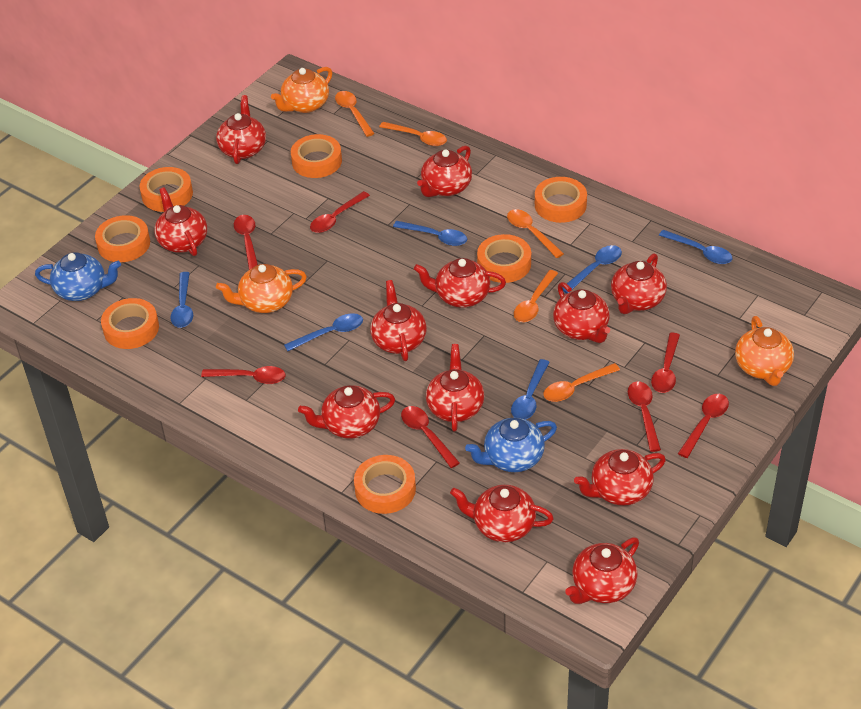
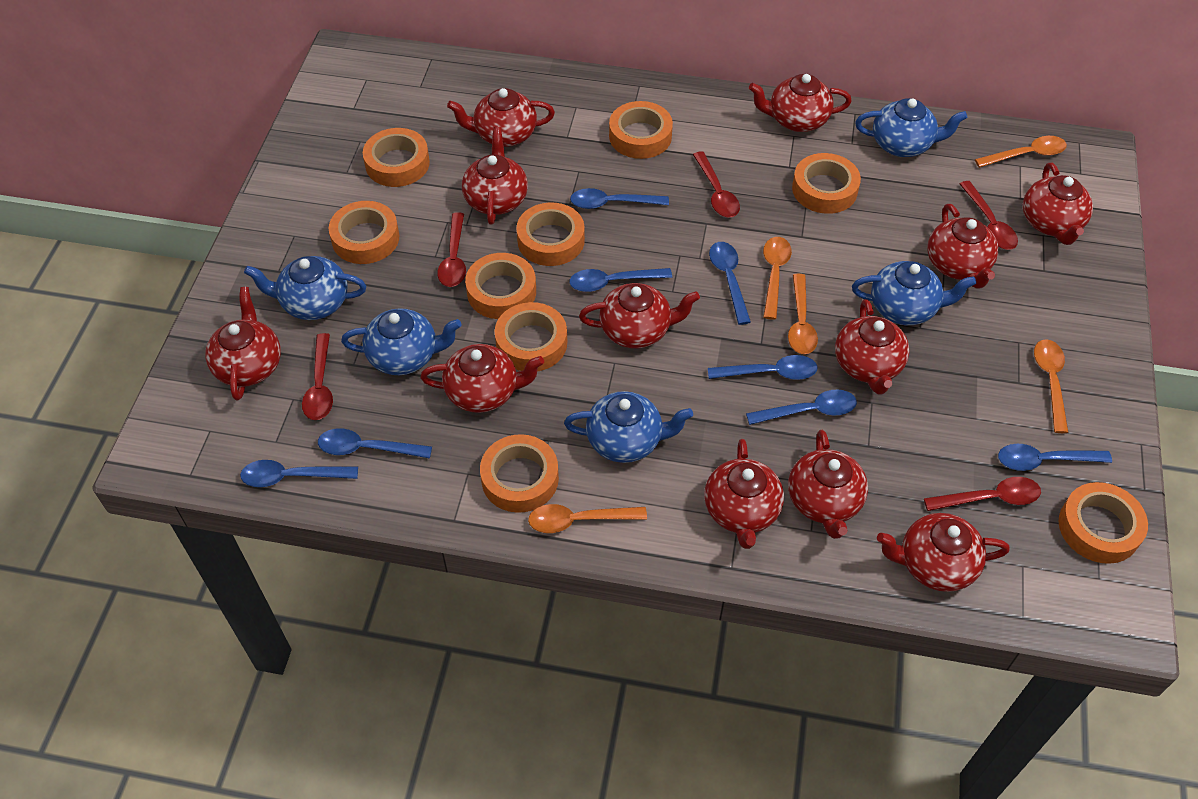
blue spoon: [170,272,193,328] [284,313,363,351] [393,221,467,246] [511,359,550,419] [563,245,622,293] [659,230,732,264] = 6 -> [240,460,358,487] [318,428,432,459] [569,268,672,292] [570,188,669,209] [708,355,818,380] [709,242,751,325] [746,390,857,425] [998,444,1112,471] = 8
blue teapot: [35,252,121,301] [465,418,557,472] = 2 -> [244,256,366,320] [341,308,462,375] [564,391,693,463] [852,261,976,325] [855,98,967,157] = 5
orange tape: [95,215,150,262] [101,298,159,349] [139,167,193,212] [291,134,342,178] [354,455,416,514] [477,234,531,283] [535,177,587,223] = 7 -> [329,201,399,264] [363,128,430,187] [465,253,536,319] [480,434,559,513] [495,302,567,371] [516,202,585,266] [609,101,673,159] [792,153,861,214] [1059,482,1148,564] = 9
orange teapot: [216,264,307,313] [271,67,332,113] [735,316,794,386] = 3 -> none = 0
red spoon: [201,366,286,384] [234,215,258,270] [310,191,370,233] [401,406,460,468] [628,381,661,452] [651,333,680,393] [678,394,729,458] = 7 -> [302,333,333,420] [437,212,466,287] [693,151,740,217] [924,477,1041,511] [960,181,1018,250] = 5

